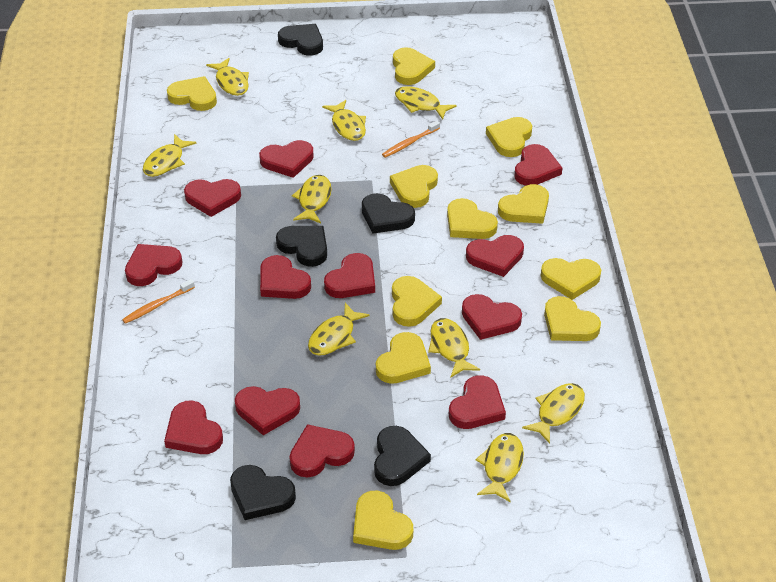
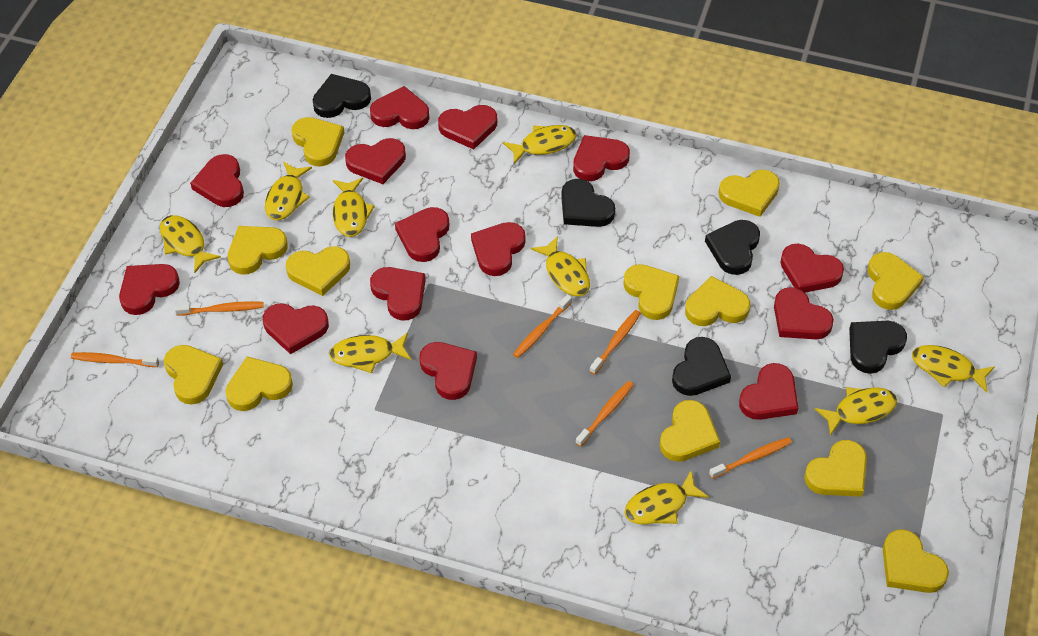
orange toothbrush: [122,279,195,324] [382,121,440,158] = 2 -> [71,352,159,367] [175,301,264,316] [513,294,572,358] [575,381,634,447] [590,310,641,375] [709,437,792,479] = 6
red heart: [125,244,182,286] [164,400,223,454] [184,179,241,217] [235,386,300,435] [259,140,314,178] [260,255,311,299] [290,424,355,477] [324,253,375,298] [449,375,506,429] [462,294,522,340] [466,235,524,277] [514,144,562,186] = 12 -> [119,264,180,315] [190,154,244,207] [263,303,329,354] [345,138,406,184] [370,86,430,129] [370,267,426,321] [395,207,449,262] [419,342,477,400] [438,105,497,150] [471,222,526,276] [573,135,630,181] [739,363,798,420] [774,287,834,339] [780,244,844,293] = 14
yellow heart: [167,76,217,111] [353,490,413,550] [376,332,431,384] [390,165,438,208] [392,276,442,327] [393,47,435,85] [447,198,498,239] [486,117,532,157] [498,184,549,224] [541,258,601,300] [544,296,601,341] = 11 -> [164,345,223,404] [225,356,293,411] [228,226,288,275] [286,246,350,296] [291,117,344,166] [623,264,679,320] [660,400,720,462] [685,276,750,326] [718,170,780,217] [804,440,867,497] [867,252,924,310] [883,529,949,593] = 12

